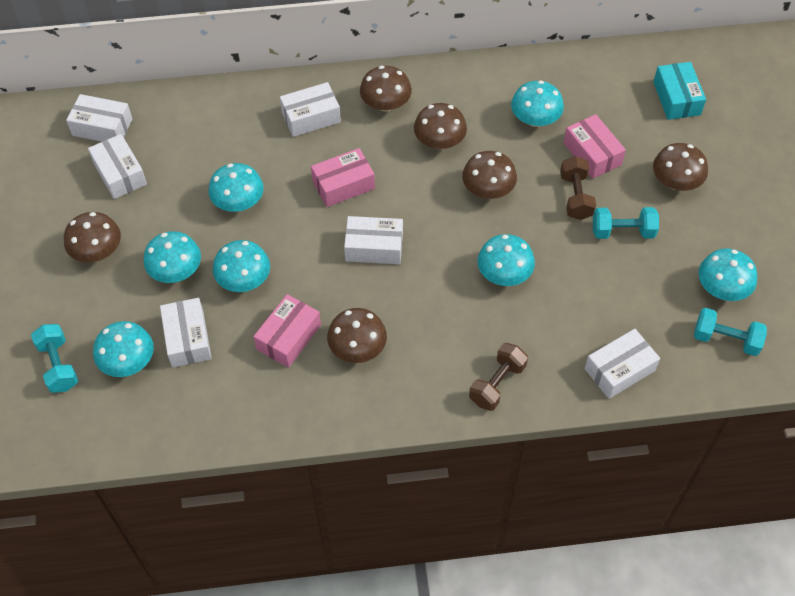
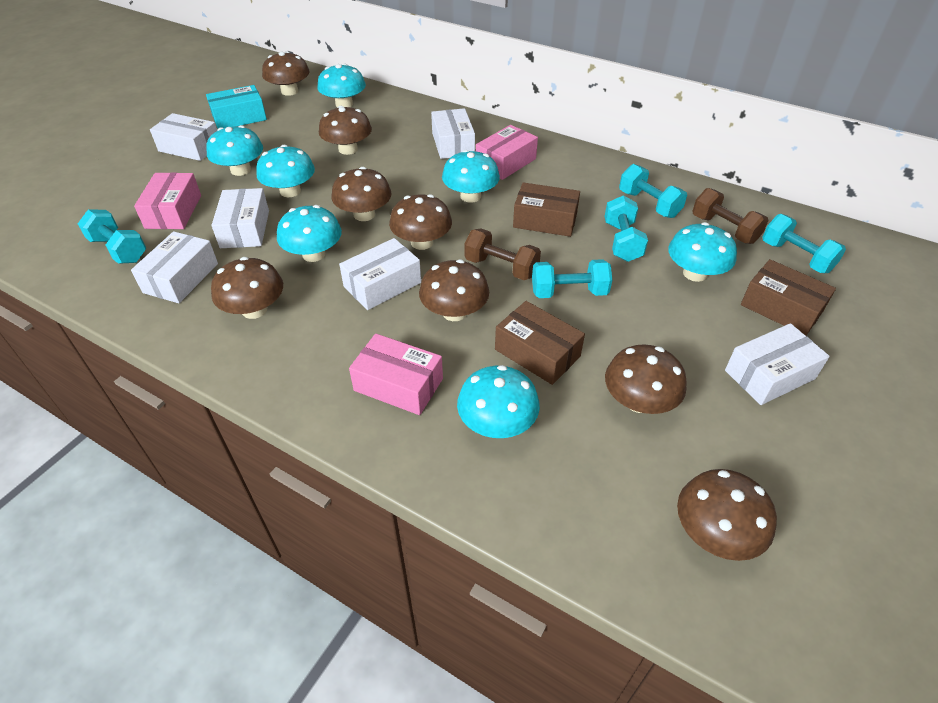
brown box: none = 0 -> [495,301,585,385] [513,182,580,237] [741,259,836,336] = 3
brown mushroom: [64,212,121,262] [327,308,387,363] [360,66,412,112] [414,103,467,149] [462,151,517,199] [653,143,708,191] = 6 -> [211,257,283,319] [262,51,310,96] [319,106,372,155] [331,167,392,221] [389,194,452,250] [419,259,489,321] [605,344,687,414] [677,469,777,561] = 8
turquoise dumbbell: [31,324,78,393] [593,207,659,239] [694,308,767,356] = 3 -> [78,209,146,264] [532,259,612,298] [604,195,648,262] [619,164,687,218] [762,214,846,273] = 5

